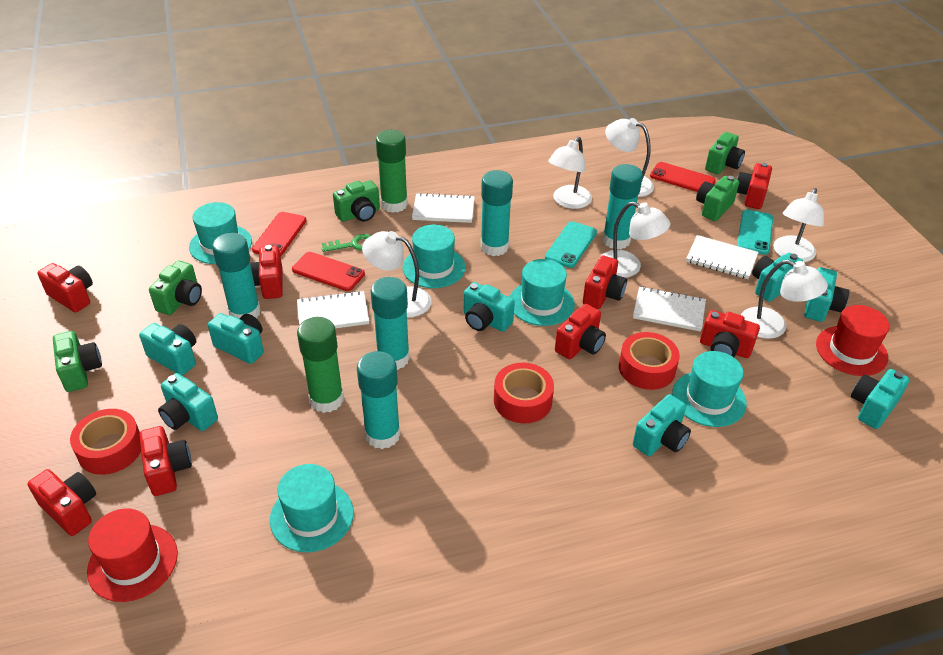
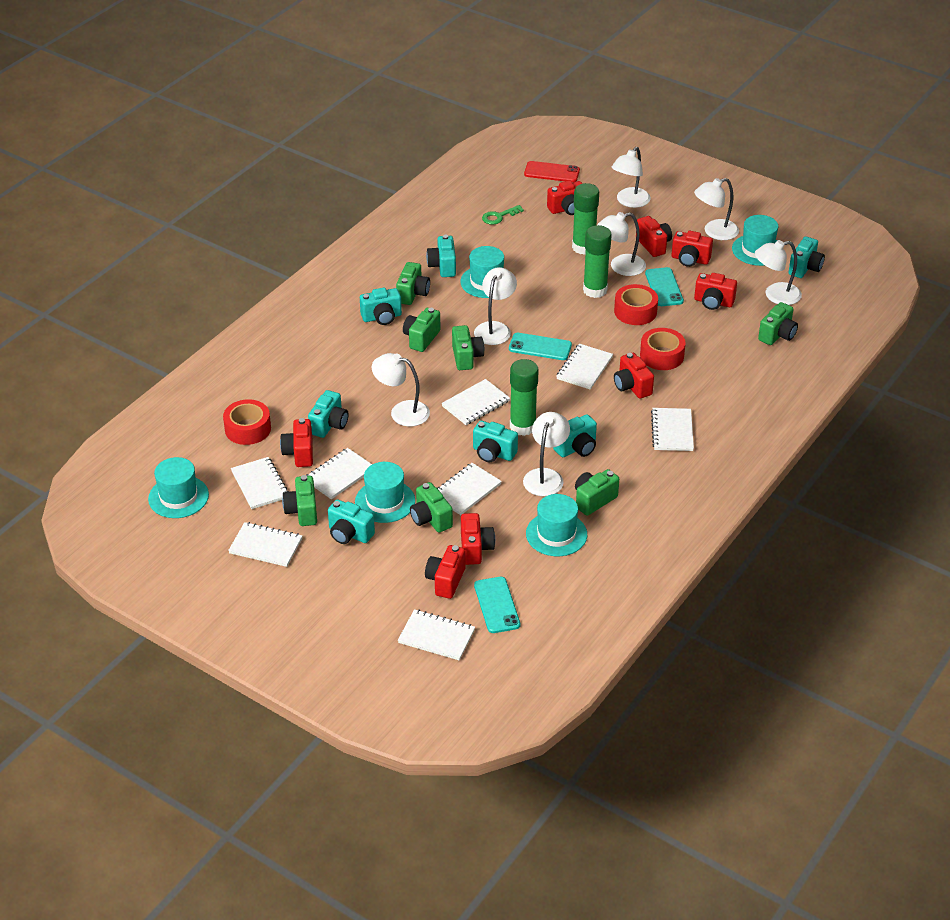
green camera: [53,331,102,392] [149,260,202,315] [333,180,380,222] [696,176,739,221] [705,132,745,174] = 5 -> [282,475,317,526] [396,262,430,305] [403,308,440,352] [410,482,453,533] [452,325,484,370] [575,469,619,516] [758,302,798,345] = 7
green glue stick: [297,317,344,413] [376,130,408,213] = 2 -> [510,359,539,436] [572,183,599,255] [583,225,612,298] = 3
red hat: [87,508,178,602] [816,305,890,376] = 2 -> none = 0
red phone: [252,212,307,257] [292,252,365,291] [650,162,716,192] = 3 -> [524,161,580,182] = 1
turquoise camera: [139,323,196,375] [158,373,218,431] [208,313,264,364] [464,282,515,332] [633,394,691,456] [752,253,803,302] [804,267,849,322] [851,369,910,429] = 8 -> [308,390,349,438] [328,499,375,544] [360,288,402,325] [426,235,456,277] [473,421,518,462] [553,414,597,457] [788,237,825,278] = 7
turquoise glue stick: [212,233,261,319] [357,351,401,449] [371,277,410,370] [481,170,513,256] [602,164,643,249] = 5 -> none = 0
turquoise phone: [545,221,597,268] [737,209,773,255] = 2 -> [474,577,520,633] [509,333,572,360] [645,267,684,306] = 3
white lamp: [362,231,431,317] [548,137,592,209] [598,202,670,278] [605,118,654,197] [741,260,828,339] [774,188,824,262] = 6 -> [371,353,430,427] [474,267,517,345] [523,412,570,496] [598,212,646,276] [612,147,651,208] [694,178,739,240] [755,240,802,305] = 7
white notebook: [297,290,369,328] [412,193,475,223] [633,286,706,332] [686,235,759,279] = 4 -> [228,522,302,567] [231,457,289,509] [306,448,372,499] [398,609,475,660] [437,463,502,515] [441,379,510,425] [556,344,613,390] [651,408,694,451] = 8

